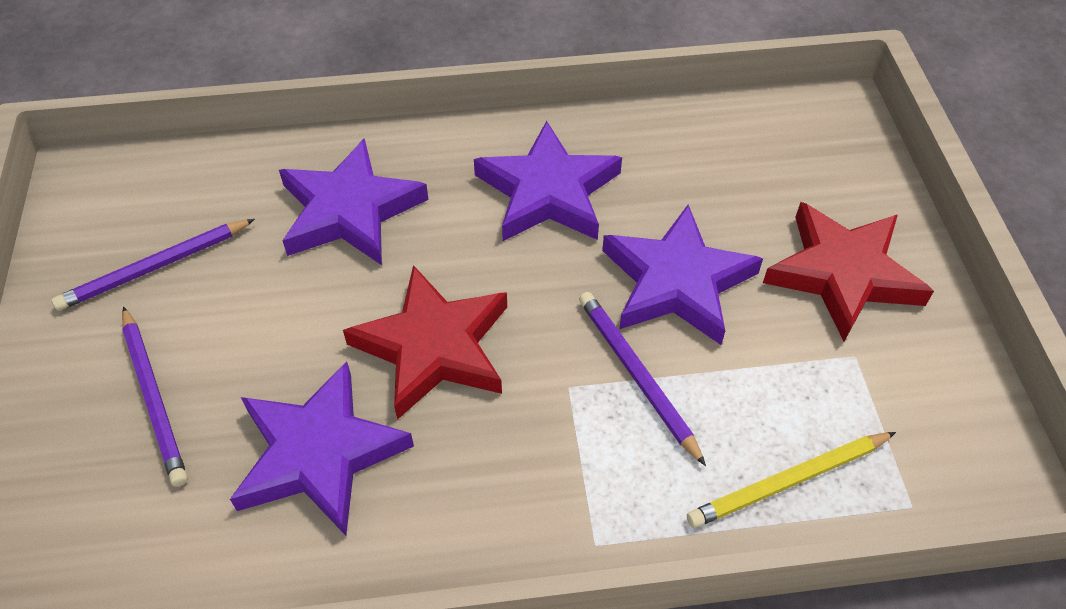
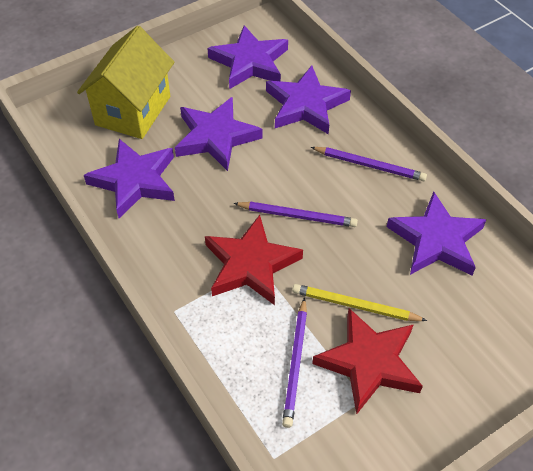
purple star: [230,361,414,536] [279,138,429,265] [474,121,622,241] [602,205,763,345] = 4 -> [84,139,175,218] [175,97,262,171] [207,25,288,89] [266,65,351,135] [387,192,486,276] = 5
yellow house: none = 0 -> [77,26,174,139] = 1

